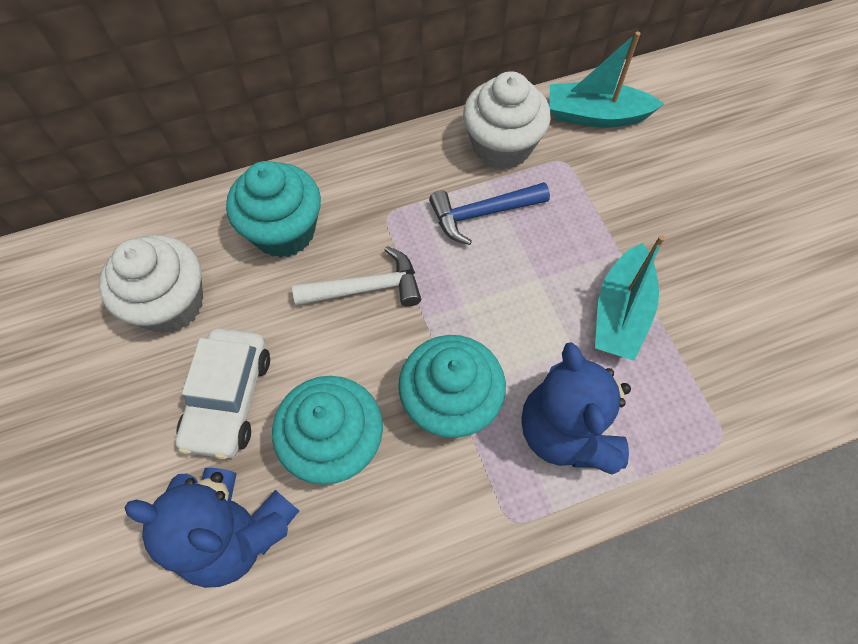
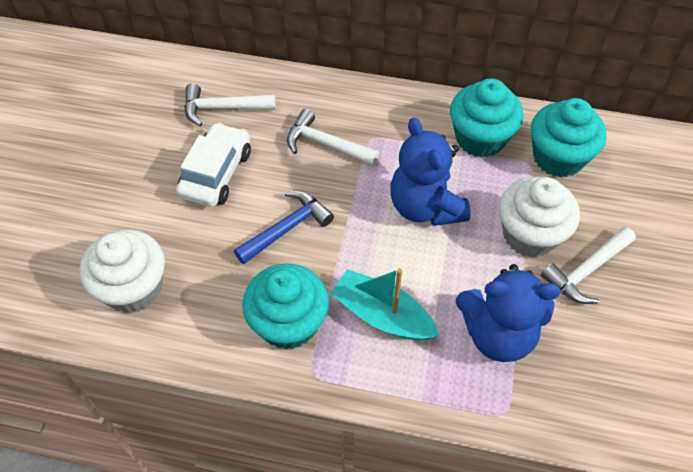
turquoise boat: [550,32,664,127] [595,235,665,361] = 2 -> [330,268,439,340] = 1
white hammer: [292,246,421,307] = 1 -> [184,83,276,126] [287,109,379,166] [541,227,636,304] = 3

